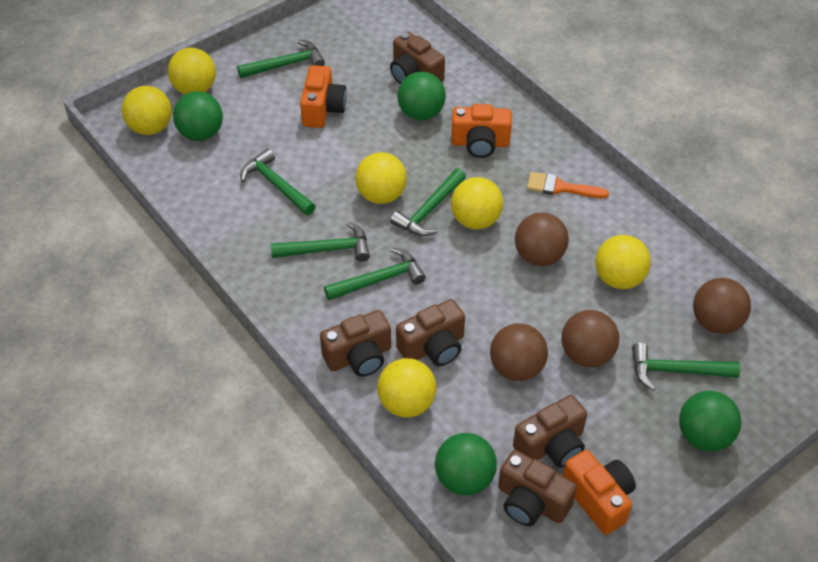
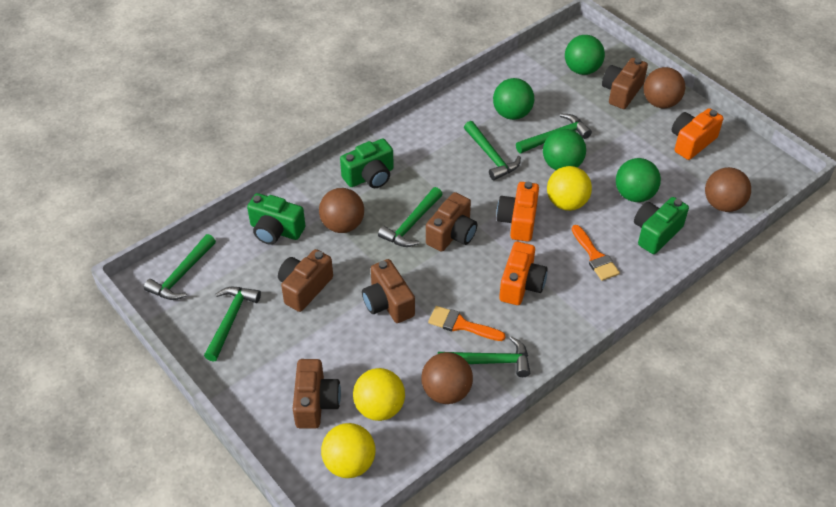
green camera: none = 0 -> [247,193,306,245] [340,139,394,188] [634,197,689,254] = 3
orange brush: [527,172,609,198] = 1 -> [428,306,506,341] [572,225,620,281] = 2
yellow ball: [122,86,172,135] [168,48,216,94] [355,152,407,204] [377,358,436,418] [451,177,503,230] [595,235,651,289] = 6 -> [321,423,376,478] [353,368,405,421] [547,166,592,211] = 3

